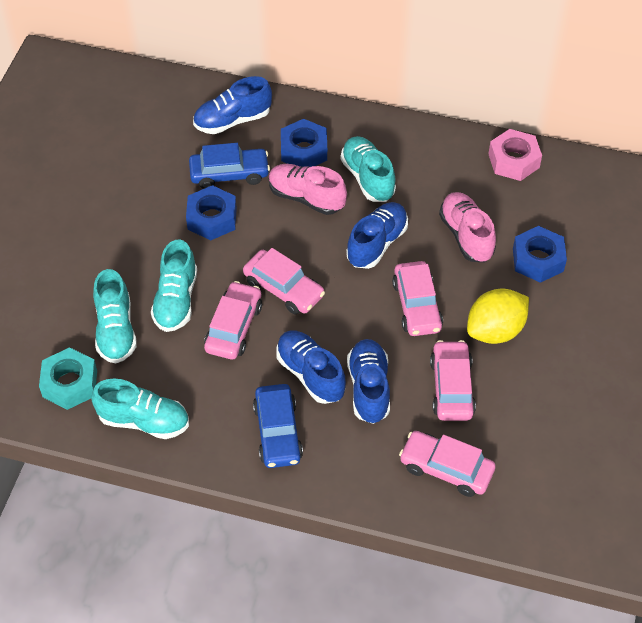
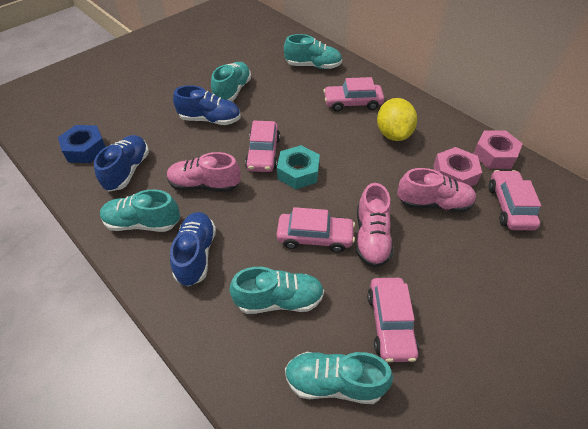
blue car: [189,143,270,189] [253,384,303,468] = 2 -> none = 0
blue nut: [186,185,237,240] [281,119,327,167] [513,226,567,283] = 3 -> [58,125,106,163] = 1
blue shoe: [193,76,272,134] [276,331,346,404] [346,202,408,269] [347,339,390,424] = 4 -> [94,135,149,191] [170,212,216,286] [173,85,241,125] = 3
pink nut: [488,129,542,181] = 1 -> [433,147,482,187] [473,130,523,169] = 2
pink shoe: [269,164,347,215] [439,192,496,262] = 2 -> [167,152,241,192] [356,183,394,268] [397,168,477,213] = 3
turquoise shoe: [92,379,189,439] [93,269,137,363] [151,239,197,332] [341,136,396,202] = 4 -> [100,189,180,232] [211,62,251,102] [229,267,324,314] [284,34,342,69] [285,352,393,404] = 5

